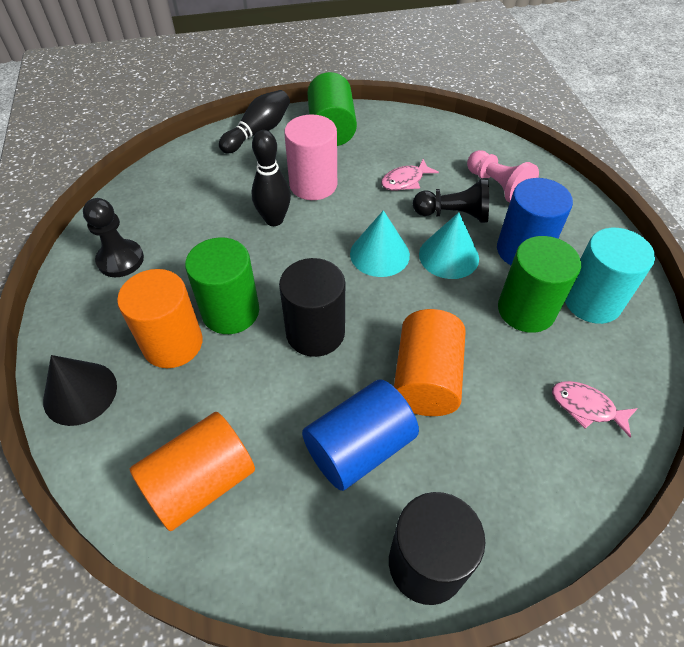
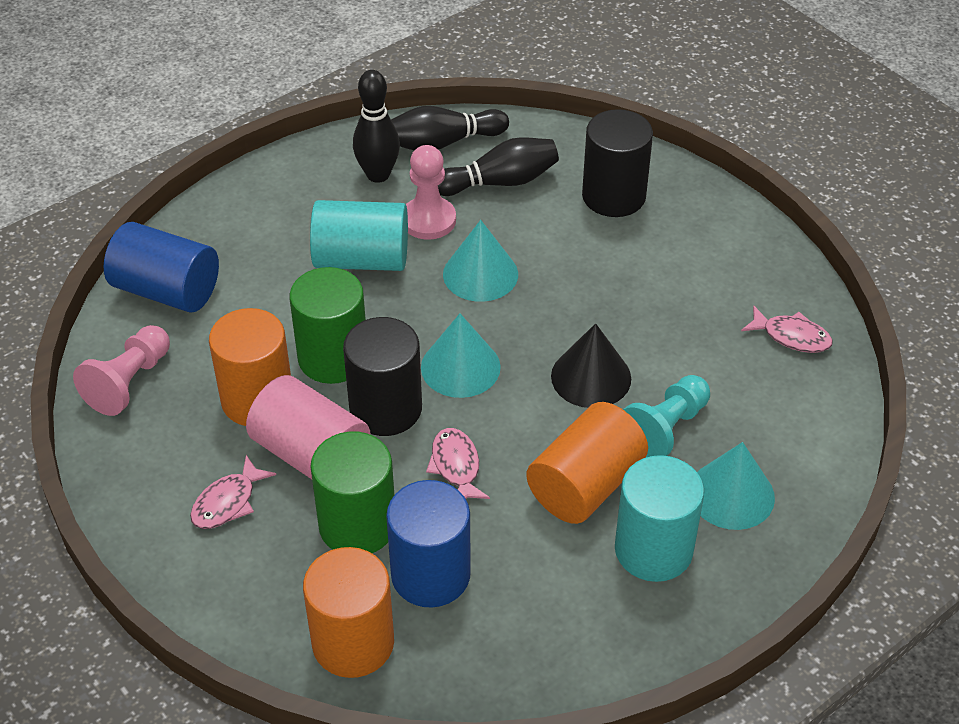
black bowling pin: [219,90,290,154] [252,130,291,226] = 2 -> [353,70,400,183] [391,106,509,151] [438,137,559,196] = 3
black pawn: [83,198,144,277] [413,178,489,223] = 2 -> none = 0
green cylinder: [185,237,259,334] [307,72,357,146] [498,236,581,333] = 3 -> [290,267,366,384] [310,432,394,553] = 2
pink fish: [381,159,439,191] [552,381,638,438] = 2 -> [190,455,276,529] [426,428,490,499] [741,306,833,353] = 3
pink pawn: [467,150,539,203] = 1 -> [73,325,170,416] [406,145,456,240] = 2
turquoise cone: [350,210,410,277] [419,212,479,279] = 2 -> [421,313,501,398] [443,220,518,302] [697,442,775,530] = 3
turquoise cylinder: [565,228,655,324] = 1 -> [310,200,408,271] [615,455,704,582] = 2
turquoise pawn: none = 0 -> [623,375,710,457] = 1

